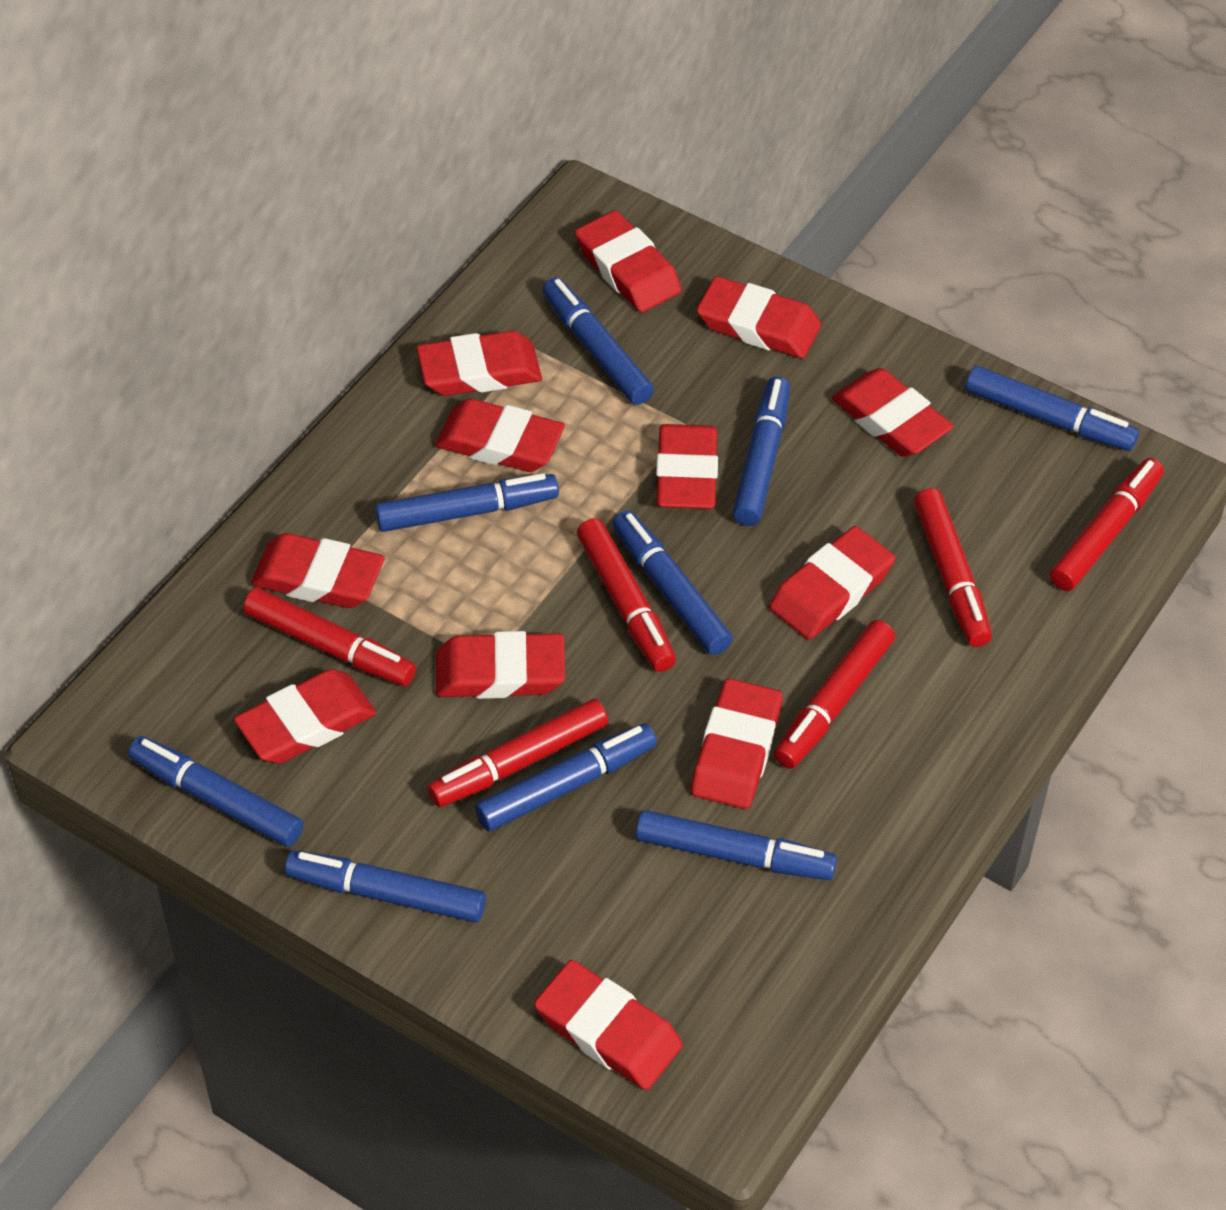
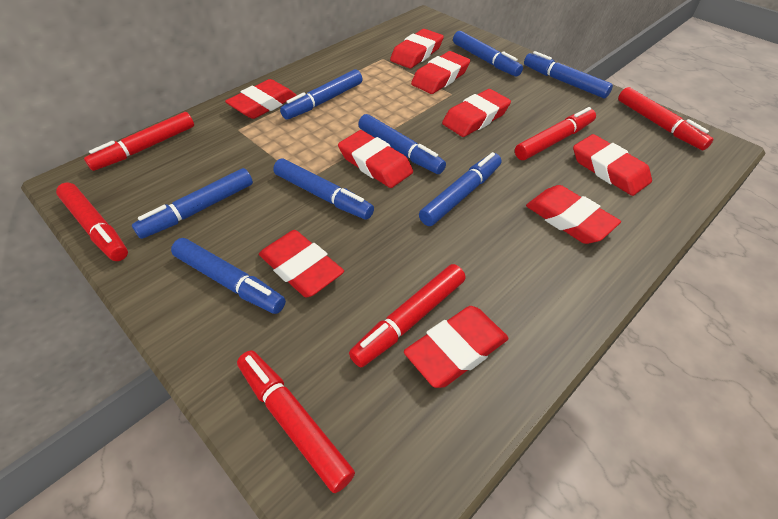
blue marker: [128,736,303,847] [285,850,486,922] [375,473,559,532] [475,723,657,831] [542,277,654,405] [612,510,733,655] [636,810,837,880] [733,376,790,526] [965,366,1139,451] = 9 -> [132,168,253,239] [171,238,286,314] [273,159,374,220] [280,69,362,120] [358,114,446,174] [419,152,501,226] [453,31,523,77] [524,51,613,98] = 8
red eraser: [234,669,376,764] [251,533,385,608] [416,331,542,396] [435,399,565,472] [436,631,565,699] [534,960,683,1090] [575,210,682,313] [656,424,718,509] [691,678,783,809] [697,276,821,359] [769,526,895,639] [832,368,954,457] = 12 -> [225,79,297,119] [259,230,344,298] [338,130,413,188] [390,29,444,68] [404,306,509,388] [411,51,470,94] [442,89,511,137] [526,185,621,244] [573,134,652,196] = 9

